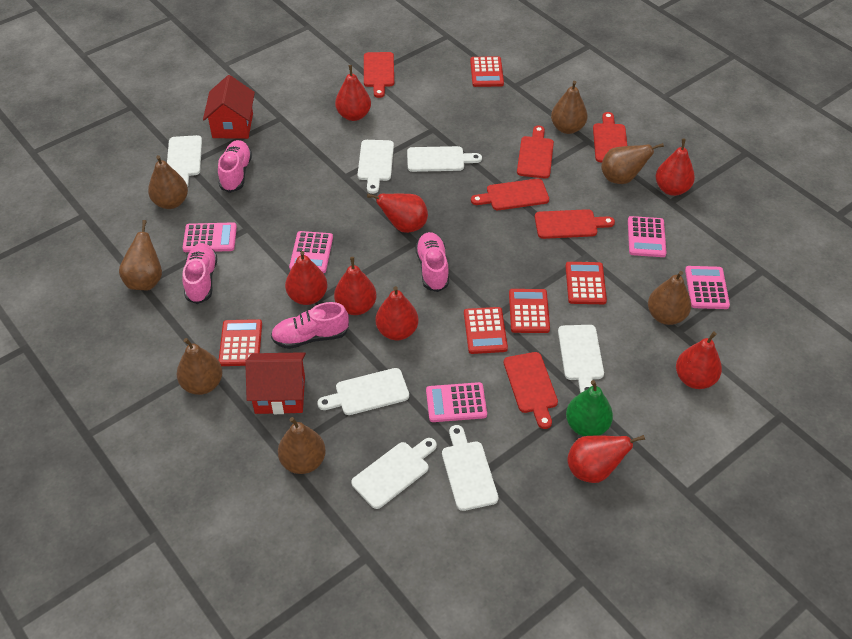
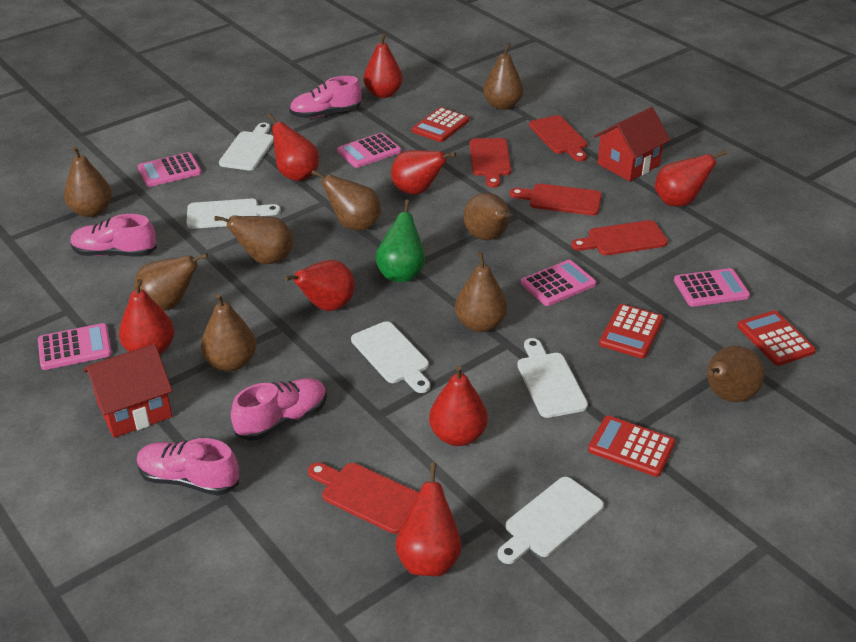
brown pear: [119,220,162,291] [148,155,188,209] [177,338,223,395] [278,417,326,474] [551,81,588,134] [601,143,664,184] [648,271,691,325] = 7 -> [64,146,112,217] [134,253,208,311] [201,293,256,372] [215,215,293,264] [311,170,381,230] [455,252,507,332] [463,193,510,240] [483,43,523,110] [707,346,764,402] = 9
red calculator: [219,319,262,366] [464,307,508,354] [470,56,504,87] [509,289,550,333] [565,262,607,304] = 5 -> [412,107,469,142] [588,415,675,477] [599,304,663,358] [737,310,816,366] = 4
red cutting board: [364,52,394,98] [471,179,549,210] [504,352,558,429] [517,126,554,178] [535,209,615,239] [593,112,627,162] = 6 -> [308,462,419,534] [470,138,511,188] [510,184,602,215] [529,115,587,161] [571,220,668,255] = 5
white cutting board: [167,135,202,187] [317,368,409,415] [351,438,437,509] [358,140,394,194] [407,146,482,172] [442,425,499,511] [558,325,604,393] = 7 -> [186,199,281,229] [219,123,274,170] [351,321,430,393] [497,477,604,564] [517,338,588,418] = 5

